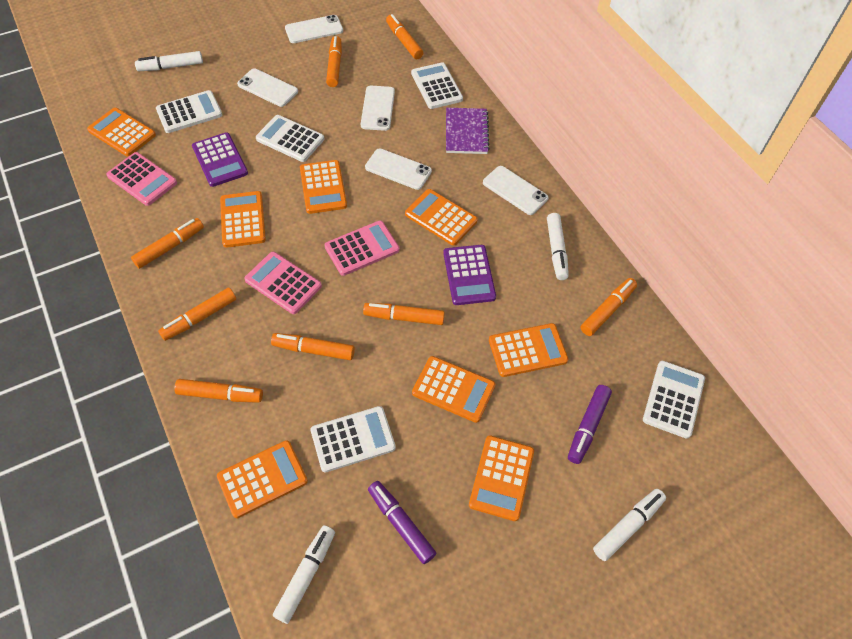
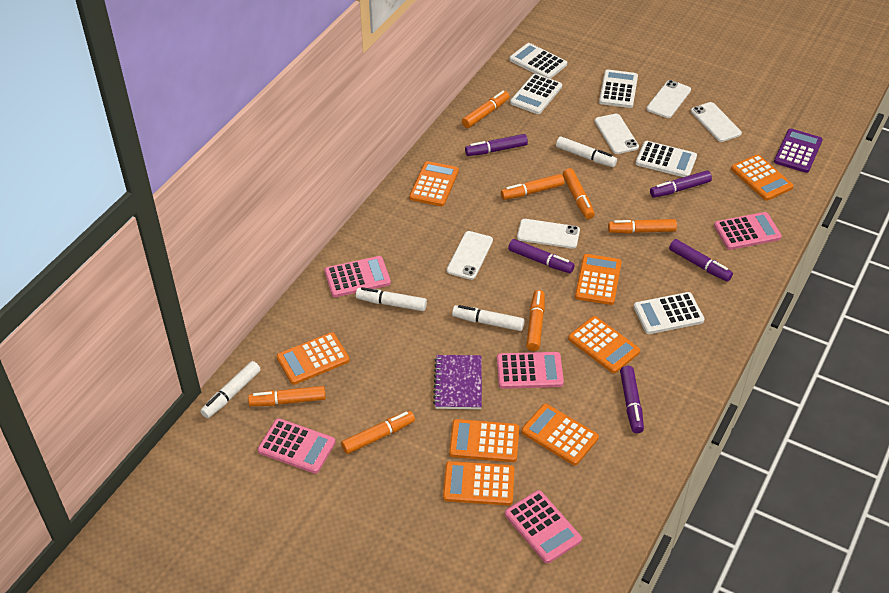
orange marker: [131,218,204,269] [158,288,236,341] [174,379,263,403] [271,333,355,360] [326,36,342,87] [363,303,445,325] [386,14,423,59] [581,278,637,336] = 8 -> [248,386,326,406] [341,411,415,454] [462,91,510,128] [501,174,564,200] [526,290,545,351] [563,168,595,219] [608,219,677,234] = 7
pink calculator: [106,152,177,206] [244,252,322,314] [324,220,399,276] = 3 -> [257,418,336,474] [324,256,391,297] [497,352,564,389] [505,490,582,563] [714,212,782,250] = 5
purple calculator: [192,132,248,187] [443,245,496,305] = 2 -> [774,129,823,173] = 1
purple marker: [368,481,437,564] [568,385,612,464] = 2 -> [465,134,528,156] [508,239,574,273] [620,366,644,433] [650,170,712,198] [669,239,733,282] = 5

